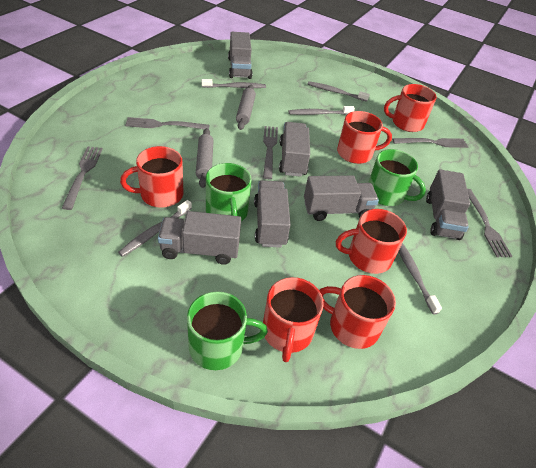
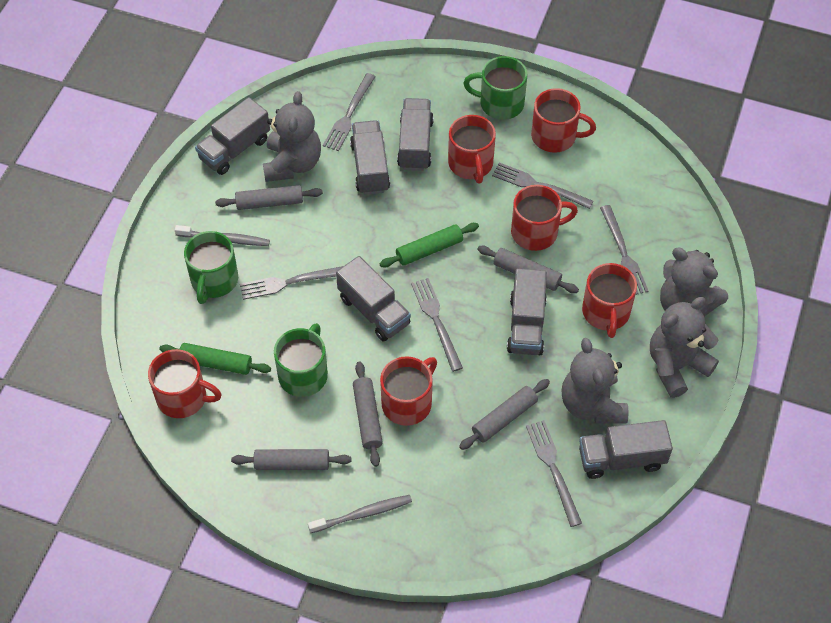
green rolling pin: none = 0 -> [159,343,271,375] [379,223,479,268] = 2
grey fork: [62,146,103,210] [125,117,209,129] [263,126,278,179] [392,138,469,148] [467,189,512,257] = 5 -> [240,266,343,300] [323,73,376,151] [411,278,463,372] [492,163,594,209] [526,420,582,527] [600,205,648,295] = 6
grey rolling pin: [196,128,214,188] [236,85,256,130] = 2 -> [215,185,323,210] [231,449,352,470] [353,361,383,467] [459,379,550,450] [477,246,579,293] = 5
grey teddy bear: none = 0 -> [263,91,321,182] [562,338,628,423] [650,297,719,398] [660,248,728,317] = 4
grey toothbrush: [118,200,192,257] [201,79,266,88] [289,106,355,115] [307,81,370,102] [398,243,442,314] = 5 -> [175,225,270,246] [308,495,412,533] = 2

